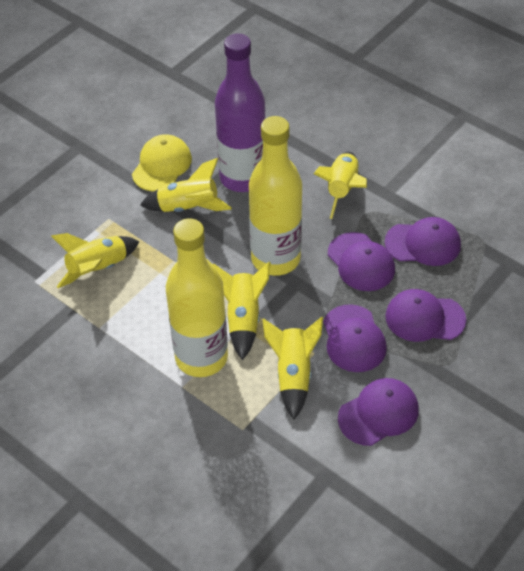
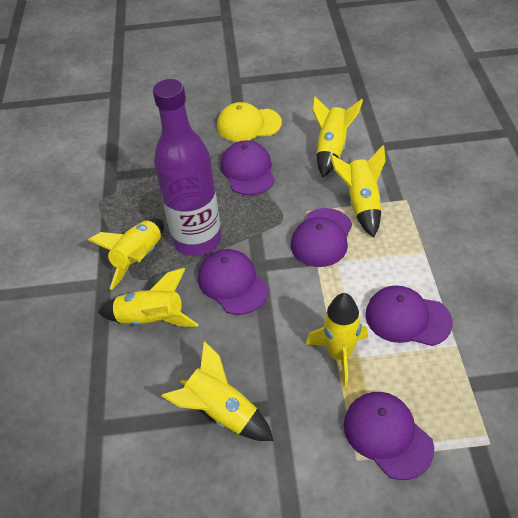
yellow bottle: [166,218,228,377] [249,116,302,276] = 2 -> none = 0
yellow rocket: [51,233,139,288] [140,158,232,212] [213,262,271,360] [262,317,323,419] [314,152,367,219] = 5 -> [88,219,164,290] [99,268,199,327] [162,341,274,441] [306,293,368,387] [312,96,363,177] [330,145,385,238] = 6

